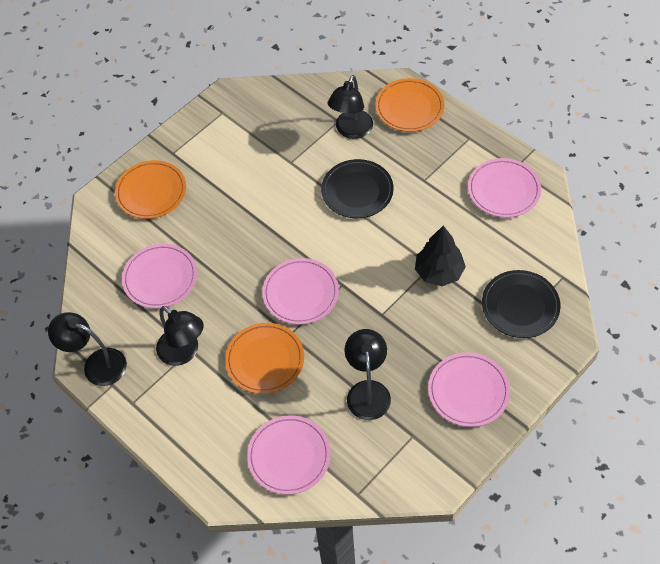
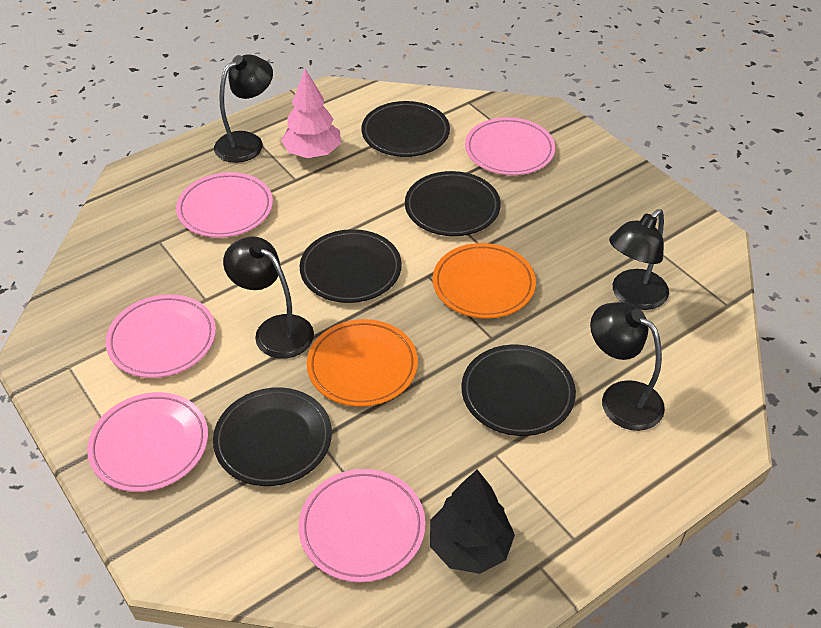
black plate: [321,159,394,218] [482,270,561,338] = 2 -> [213,387,332,486] [300,229,402,303] [361,101,450,157] [405,171,501,236] [461,345,576,436] = 5
orange plate: [115,160,186,219] [225,323,304,394] [375,78,444,132] = 3 -> [307,319,418,407] [433,243,536,319] = 2
pink tree: none = 0 -> [281,69,341,158] = 1

